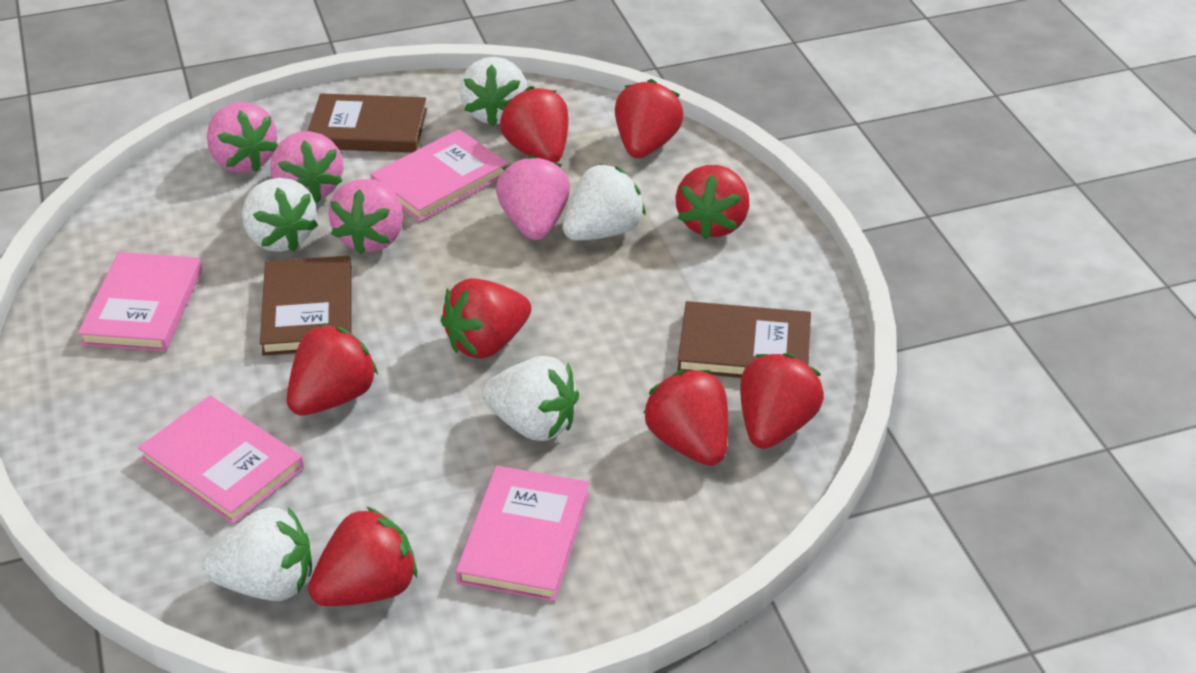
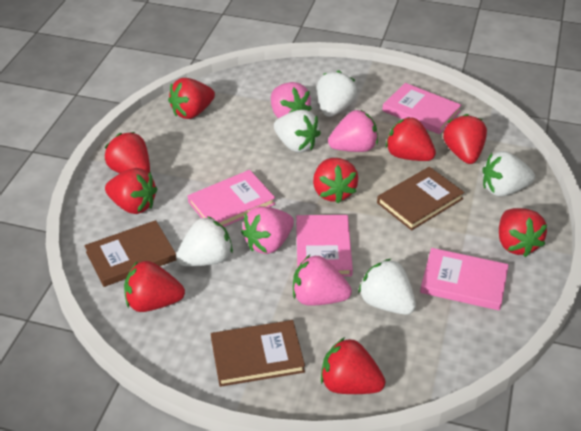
red strawberry: [287,324,378,416] [308,506,417,606] [441,278,531,359] [500,86,568,163] [615,79,684,158] [643,370,728,466] [675,165,749,239] [740,353,824,449] = 8 -> [105,132,150,173] [105,168,157,214] [124,261,185,312] [168,78,215,119] [313,158,358,204] [321,337,385,394] [386,117,436,161] [443,114,487,164] [499,208,547,257] = 9

